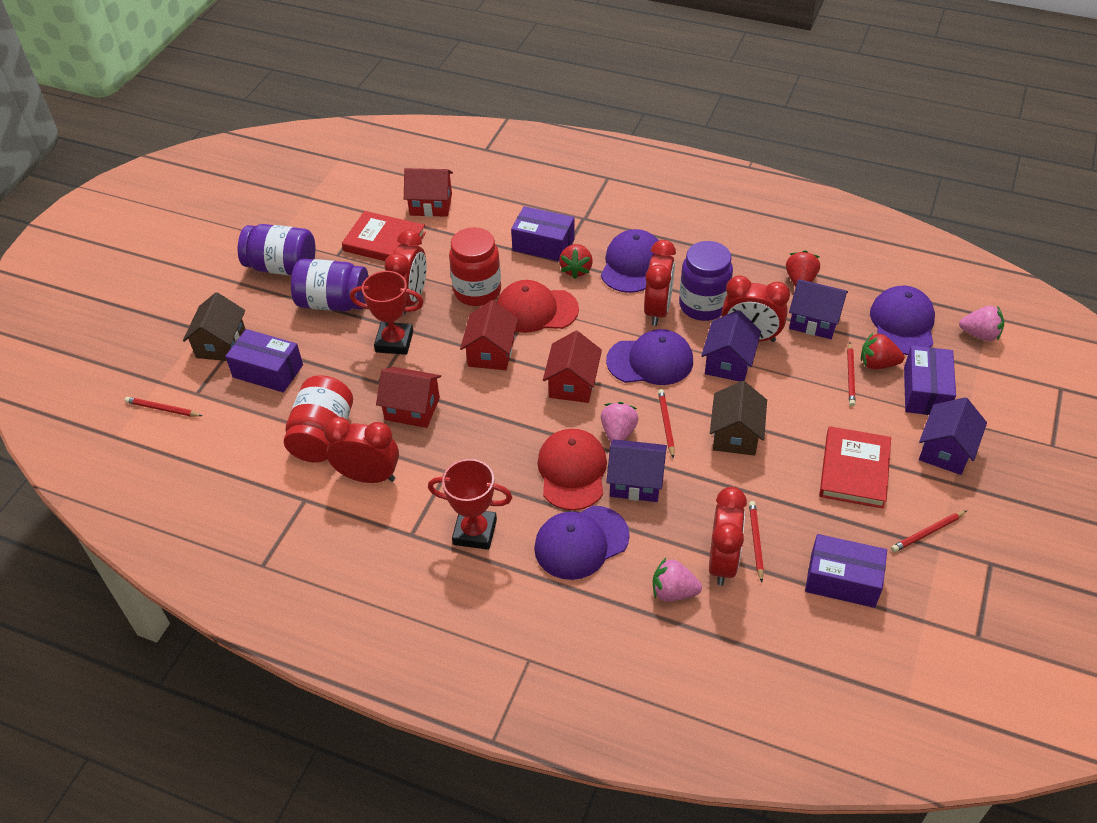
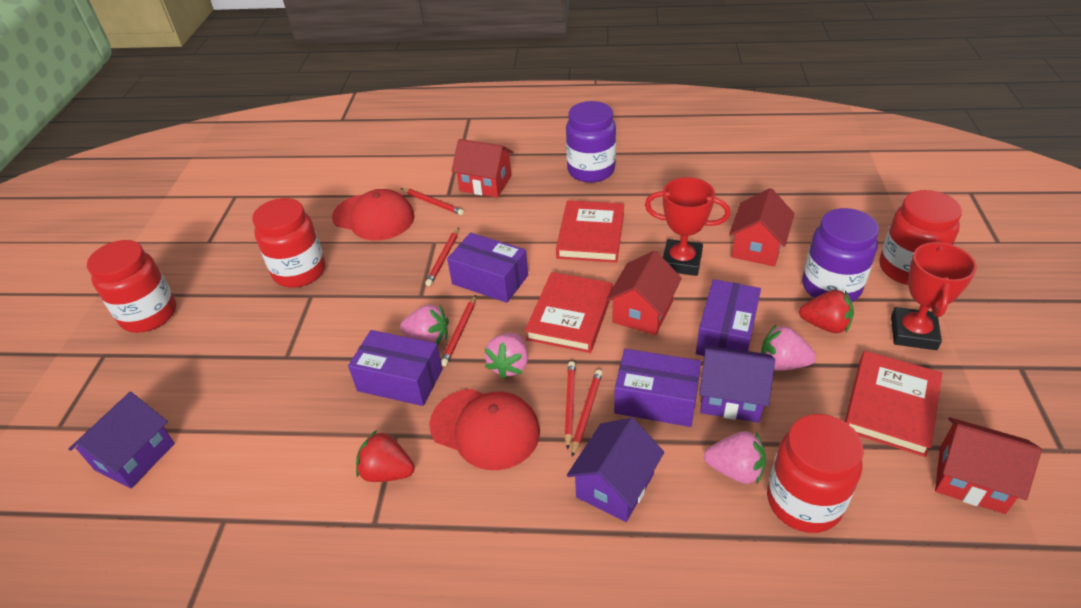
brown house: [183,292,245,361] [710,381,767,456] = 2 -> none = 0
pink strawberry: [601,402,639,443] [653,558,702,602] [959,306,1004,341] = 3 -> [400,305,449,345] [484,333,528,379] [704,431,766,484] [761,324,816,371] = 4
purple cap: [534,506,630,580] [601,229,659,293] [606,329,693,385] [870,286,935,355] = 4 -> none = 0
purple house: [606,439,667,502] [701,310,761,382] [789,279,848,339] [919,397,987,475] = 4 -> [68,392,175,489] [567,418,664,522] [699,345,775,423] = 3
purple jar: [238,224,316,276] [291,259,369,311] [679,241,733,321] = 3 -> [566,101,616,183] [802,208,879,302] = 2
red book: [342,211,426,261] [819,426,891,509] = 2 -> [525,272,613,353] [556,200,624,263] [845,351,942,457] = 3
red clock: [324,417,399,483] [385,230,427,315] [644,240,676,326] [709,487,747,586] [722,275,790,342] = 5 -> none = 0
red jar: [284,375,353,462] [449,227,501,306] = 2 -> [87,240,176,333] [252,198,325,288] [767,414,864,533] [879,190,962,285] = 4
red strawberry: [559,244,593,279] [786,250,820,287] [861,333,904,369] = 3 -> [356,430,415,482] [799,290,854,333] = 2

